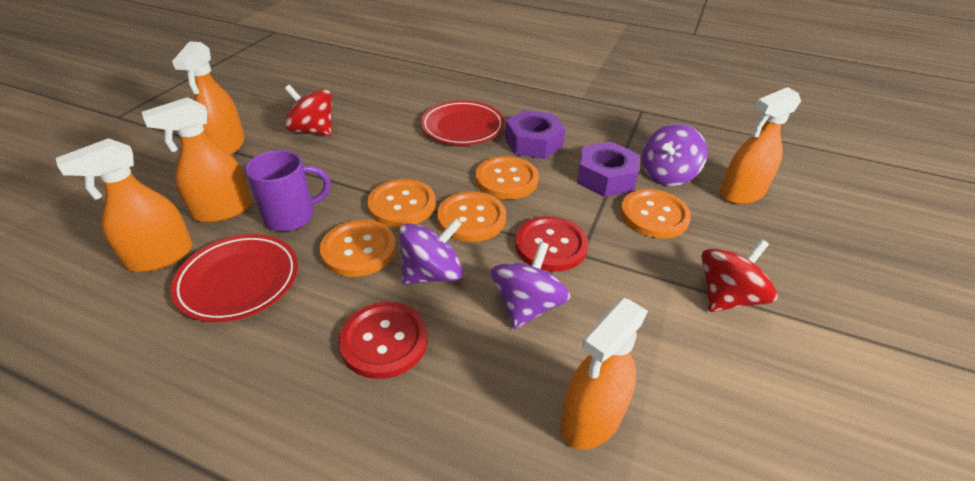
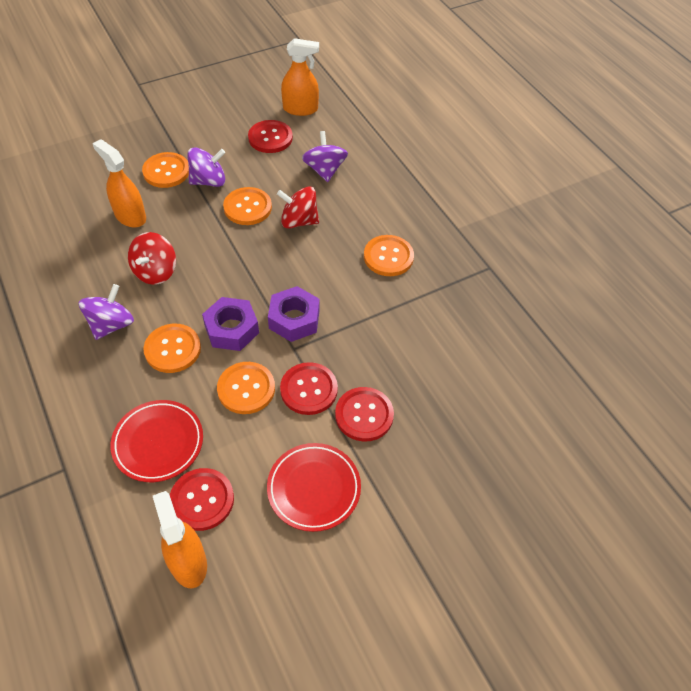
orange spray bottle: [56,138,193,272] [142,97,252,223] [172,41,245,155] [560,298,648,449] [720,87,801,204] = 5 -> [92,139,146,228] [153,491,207,588] [281,38,319,116] = 3
purple mug: [245,150,331,231] = 1 -> none = 0
red button: [339,302,428,379] [515,216,588,272] = 2 -> [170,468,234,531] [248,120,293,153] [280,362,338,415] [335,387,394,442] = 4

